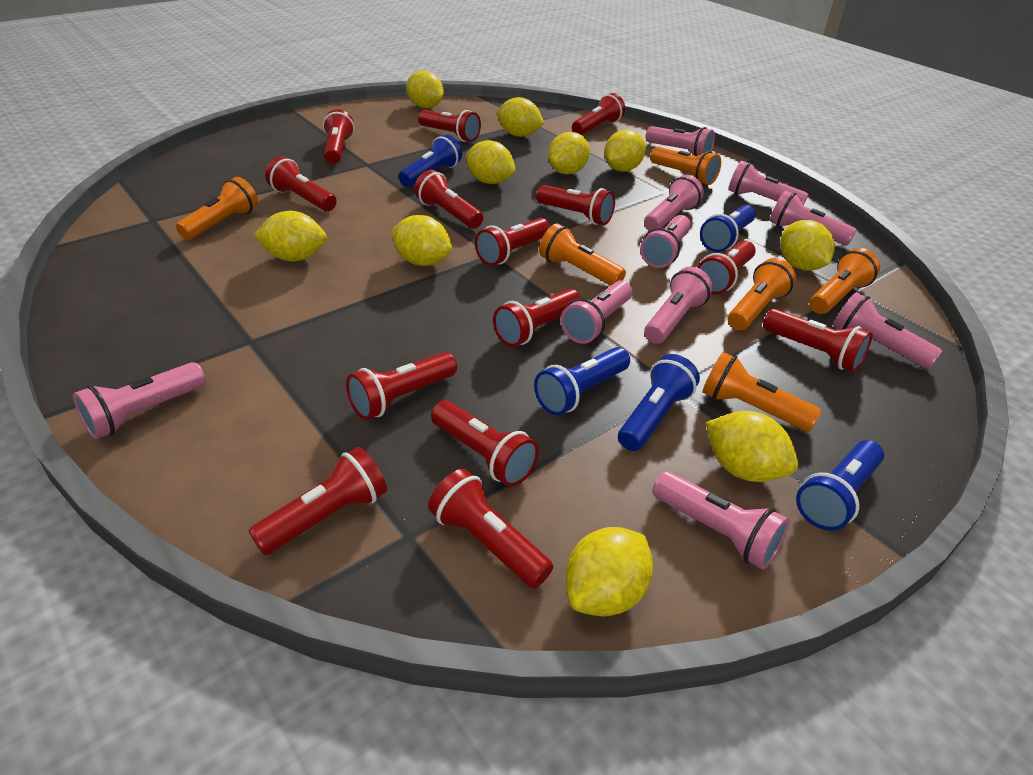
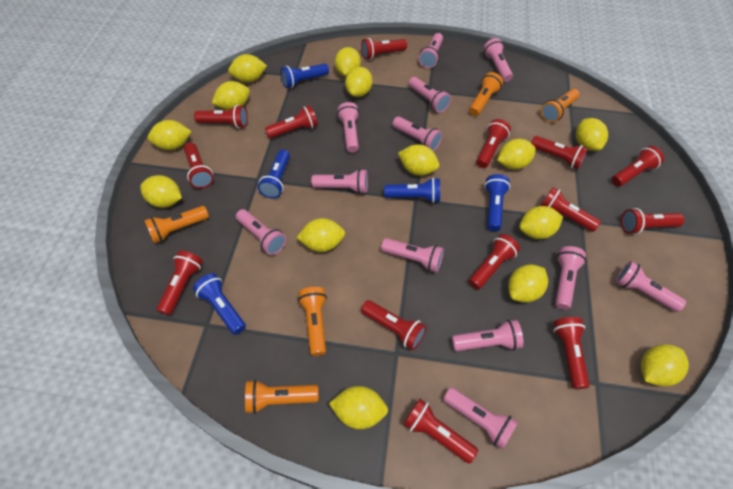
orange flashlight: [176,177,258,240] [539,223,626,286] [650,147,721,185] [702,352,821,432] [728,258,796,330] [810,248,880,314] = 6 -> [144,206,209,244] [245,380,318,414] [298,287,327,356] [469,72,503,116] [541,89,580,123] = 5
pink flashlight: [73,362,206,439] [561,280,632,344] [640,215,691,268] [644,175,704,231] [644,267,713,344] [646,126,715,156] [652,471,789,570] [728,161,809,205] [770,191,857,246] [833,292,943,369] = 10 -> [236,209,286,255] [311,169,368,194] [337,102,360,153] [381,238,444,273] [392,117,442,151] [408,77,451,113] [419,33,443,68] [443,387,518,450] [452,320,523,351] [483,38,513,82] [555,246,586,310] [615,261,686,312] = 12
yellow lemon: [254,211,327,262] [391,215,452,266] [406,71,444,108] [466,140,516,184] [497,97,544,137] [548,132,590,174] [565,527,653,616] [604,130,646,172] [706,411,798,482] [780,220,835,271] = 10 -> [140,175,182,208] [148,120,192,150] [212,81,250,110] [228,54,267,82] [296,218,345,252] [329,386,388,429] [335,47,361,77] [345,67,372,97] [398,144,439,176] [497,139,536,170] [508,264,548,302] [519,206,563,239] [576,118,608,151] [641,344,689,387] = 14

